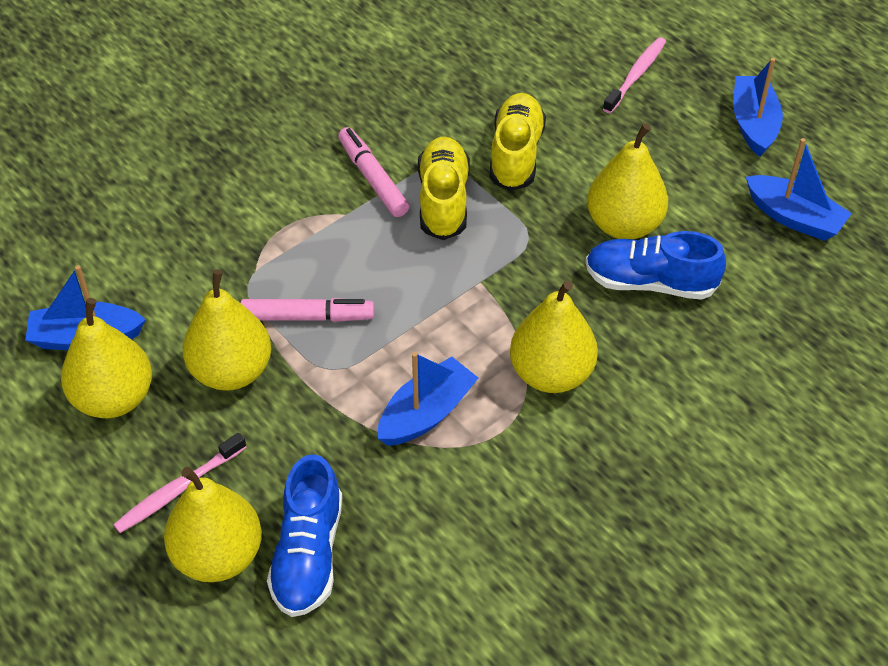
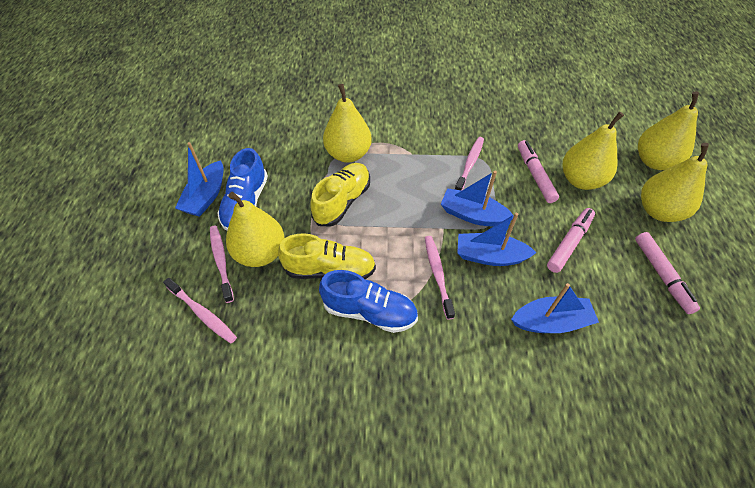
pink marker: [240,298,374,322] [338,127,409,217] = 2 -> [518,140,559,203] [547,208,595,273] [635,232,700,314] = 3
pink toothbrush: [113,433,247,533] [603,37,666,113] = 2 -> [163,278,237,344] [210,225,234,303] [425,236,455,320] [455,137,484,190] = 4

